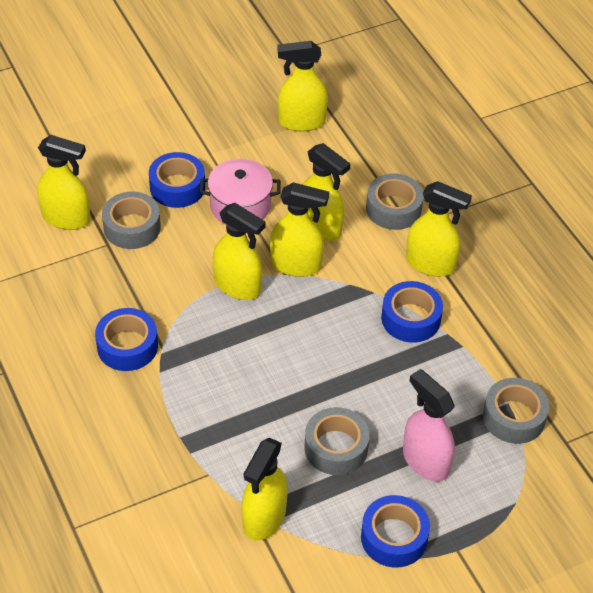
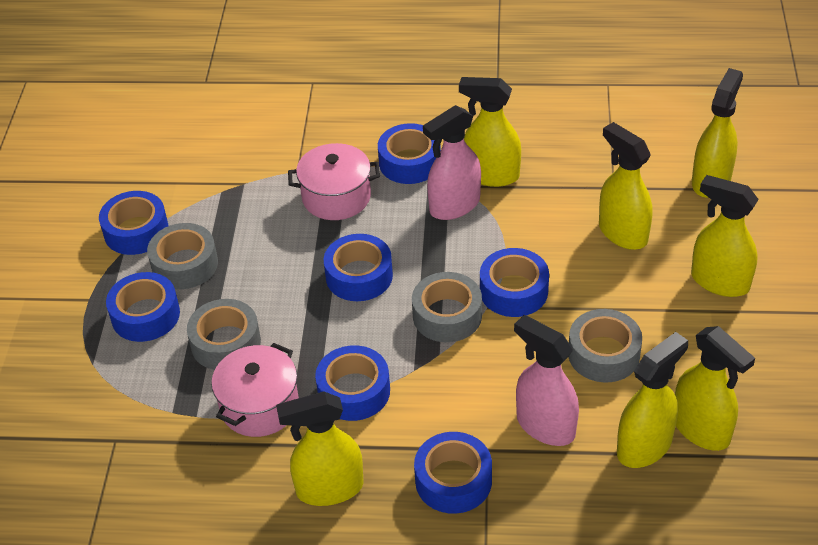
blue tape: [95,308,158,371] [149,152,205,208] [361,495,430,568] [381,281,443,343] = 4 -> [99,191,169,255] [106,272,180,342] [315,345,390,421] [324,234,393,301] [378,123,441,184] [414,432,492,514] [480,248,549,317] = 7
pink pot: [200,159,281,224] = 1 -> [211,343,299,437] [288,143,380,220] = 2
pink spray bottle: [403,369,455,482] = 1 -> [423,105,481,220] [514,315,579,446] = 2

